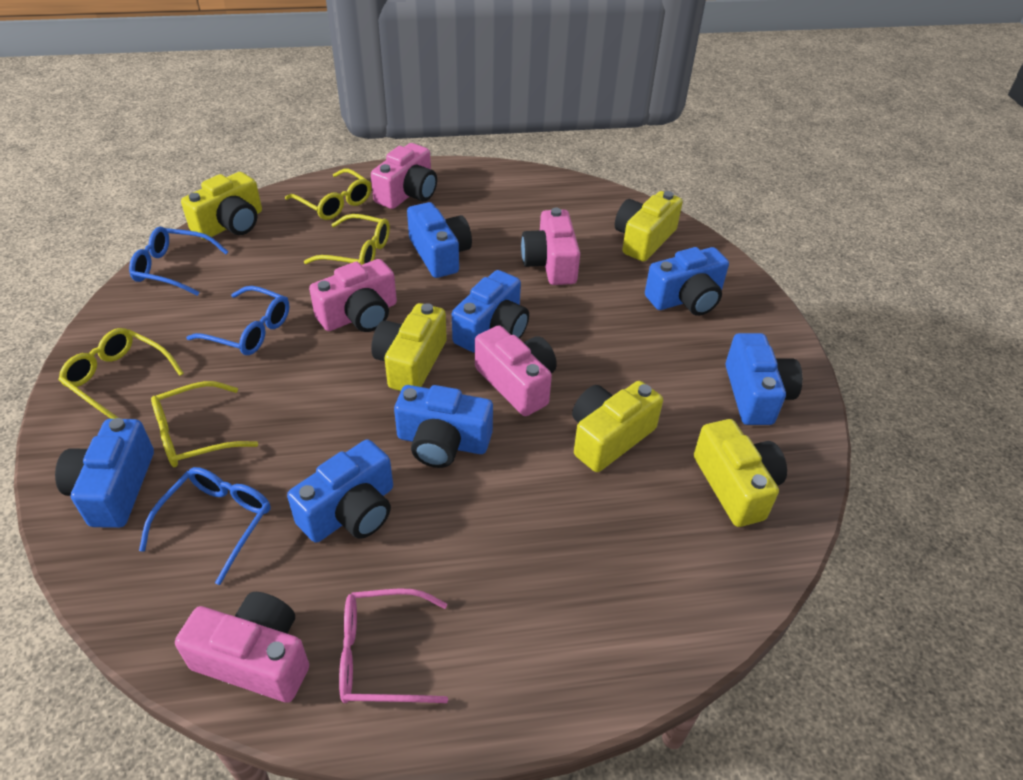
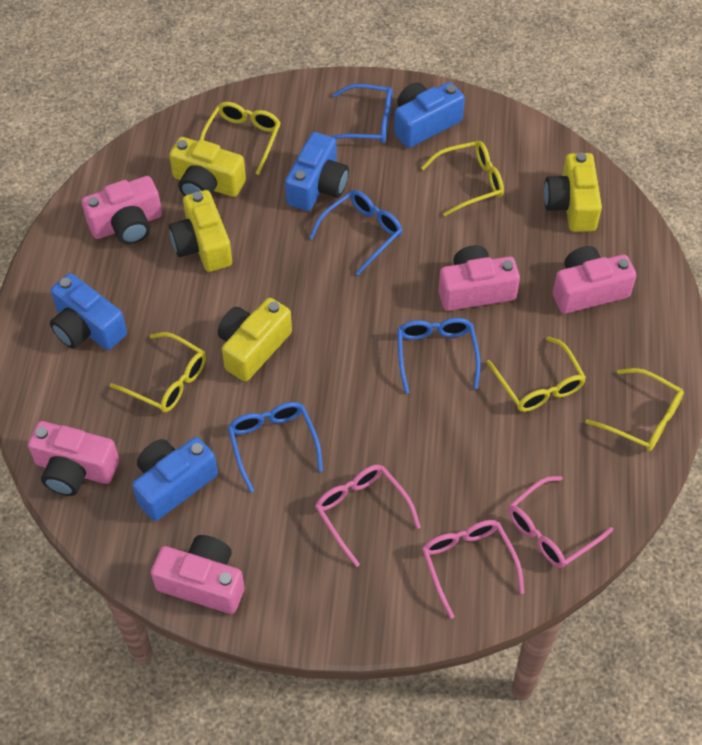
blue camera: [55,418,154,528] [287,439,393,543] [394,385,493,468] [407,202,472,278] [452,270,529,353] [645,247,729,316] [726,333,803,425] = 7 -> [50,273,127,350] [132,437,218,521] [285,132,349,211] [394,82,465,148] = 4
blue glasses: [129,227,228,296] [139,467,271,585] [186,286,289,355] = 3 -> [228,402,323,493] [309,190,403,275] [331,84,393,144] [397,318,480,393] = 4
pink glasses: [339,588,448,703] = 1 -> [315,465,421,567] [422,520,524,619] [508,476,613,568] = 3
yellow camera: [181,172,262,240] [371,303,447,391] [572,381,663,472] [615,191,683,261] [694,419,787,527] = 5 -> [169,137,246,197] [169,190,232,272] [218,298,292,382] [544,153,602,232] = 4
yellow glasses: [58,328,184,419] [151,381,258,467] [285,169,371,220] [304,214,390,265] = 4 -> [110,332,206,412] [200,102,281,175] [421,141,504,216] [486,337,586,412] [586,368,684,451] = 5

